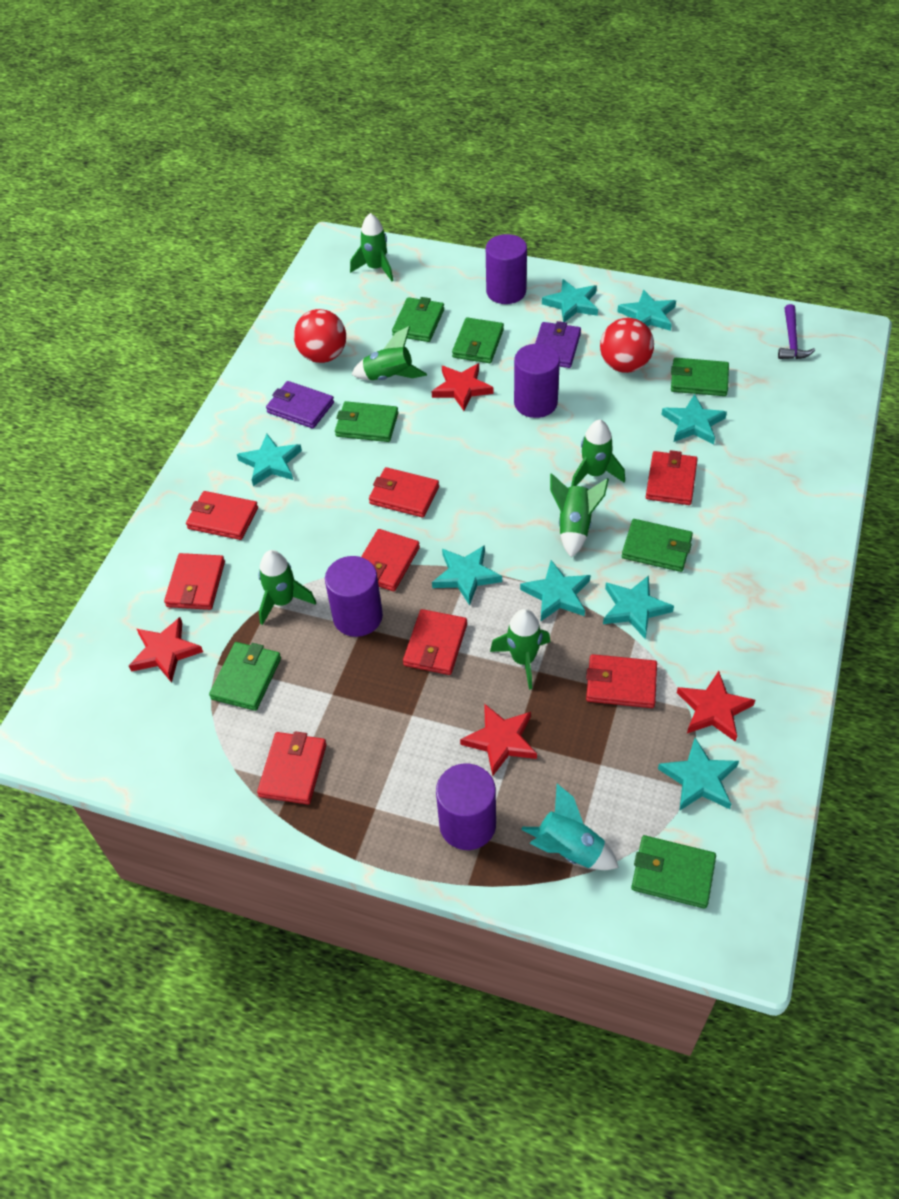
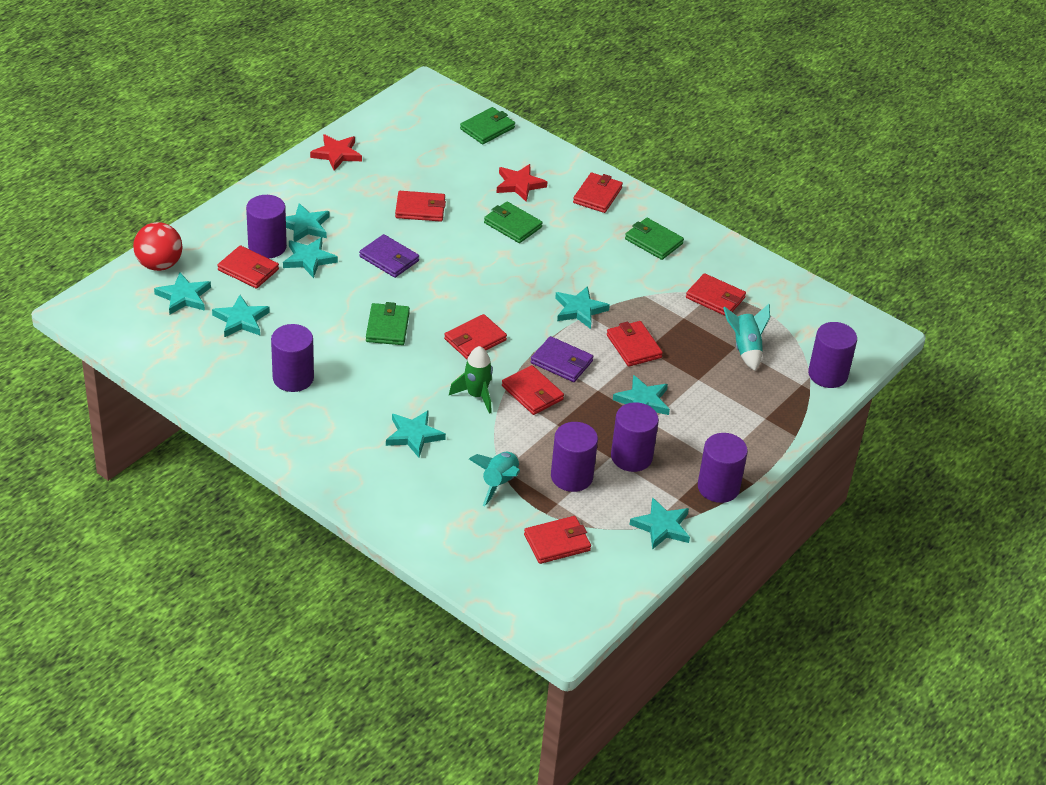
green rocket: [258,550,316,625] [350,213,394,281] [351,326,427,380] [490,609,550,690] [550,473,609,558] [571,420,625,486] = 6 -> [449,346,493,414] = 1
green wallet: [209,642,281,711] [335,401,398,442] [392,297,444,342] [452,318,504,363] [622,519,693,572] [631,835,716,909] [671,358,729,396] = 7 -> [366,302,410,345] [460,107,515,144] [484,202,543,243] [625,218,684,260] = 4
purple cylinder: [325,556,383,637] [436,763,496,850] [486,234,527,304] [514,344,560,418] = 4 -> [246,195,287,258] [271,324,314,392] [551,422,598,492] [611,402,659,472] [698,433,748,503] [808,322,857,388] = 6
purple hammer: [778,304,815,359] = 1 -> none = 0
red ball: [294,309,346,363] [600,318,654,373] = 2 -> [133,222,183,271] = 1
red star: [129,617,203,683] [431,363,493,411] [460,703,537,776] [677,671,755,742] = 4 -> [310,134,362,171] [497,164,547,202] = 2
turquoise rocket: [521,784,619,870] = 1 -> [469,452,520,506] [723,304,770,371] = 2

